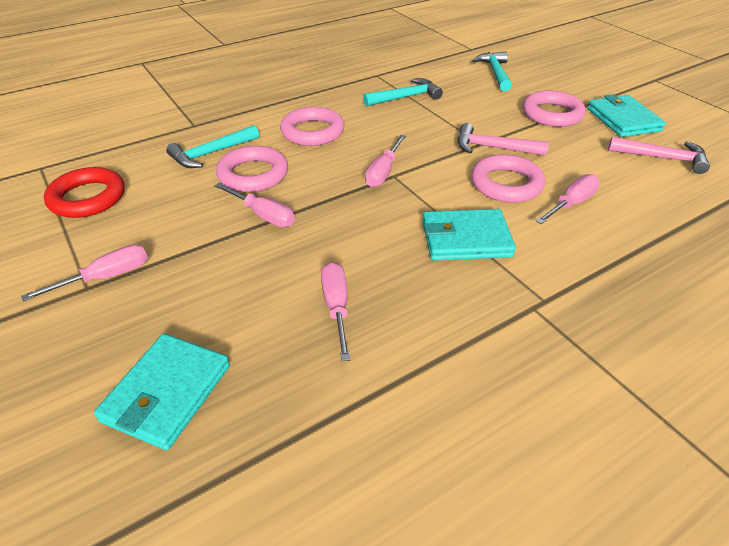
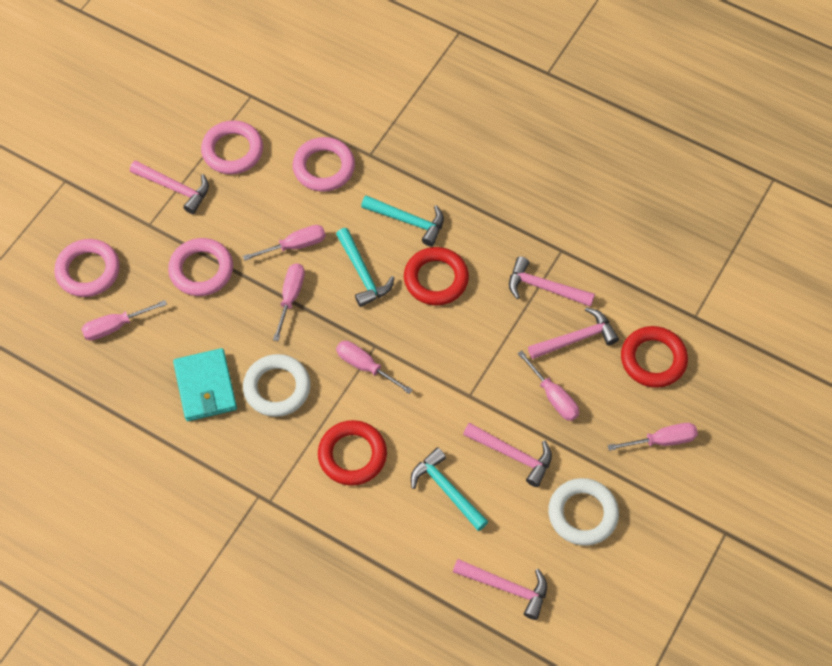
pink hammer: [458,123,549,156] [608,137,710,174] = 2 -> [130,160,209,214] [453,559,547,620] [463,423,552,487] [509,256,595,307] [528,307,619,359] = 5
pink screwdriver: [21,244,148,301] [214,183,295,227] [321,262,350,361] [365,135,406,187] [536,174,600,224] = 5 -> [81,300,167,341] [243,225,326,261] [273,263,305,341] [336,341,413,394] [517,350,579,421] [607,423,698,451] = 6
red ring: [44,167,125,218] = 1 -> [318,420,387,486] [404,247,469,305] [621,326,688,388] = 3
turquoise wallet: [94,334,230,450] [422,209,516,260] [587,94,666,137] = 3 -> [173,348,237,421] = 1
white ring: none = 0 -> [243,354,311,417] [548,478,619,546] = 2

